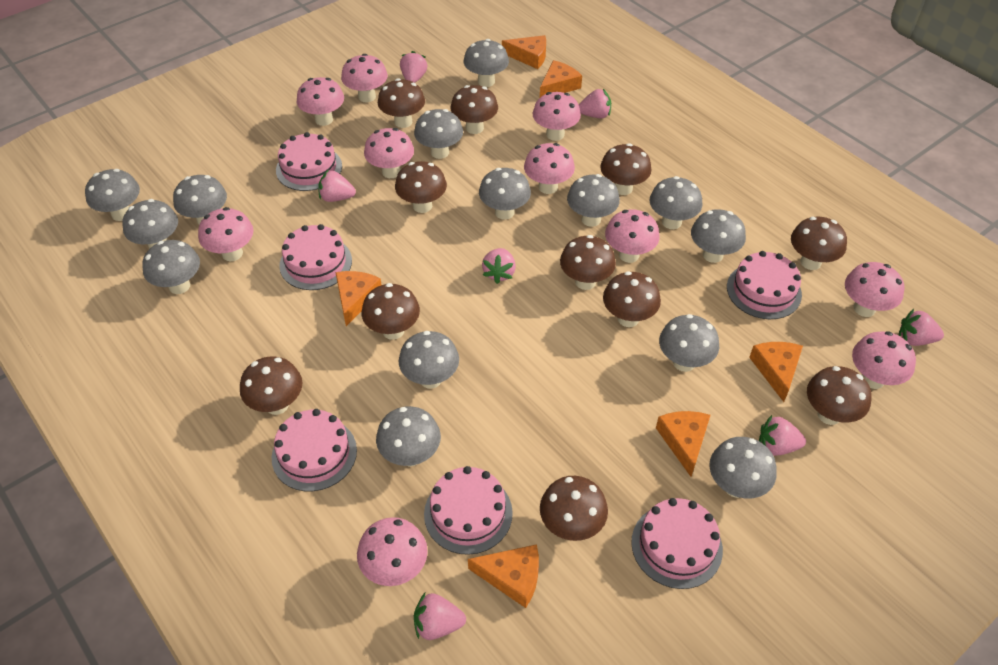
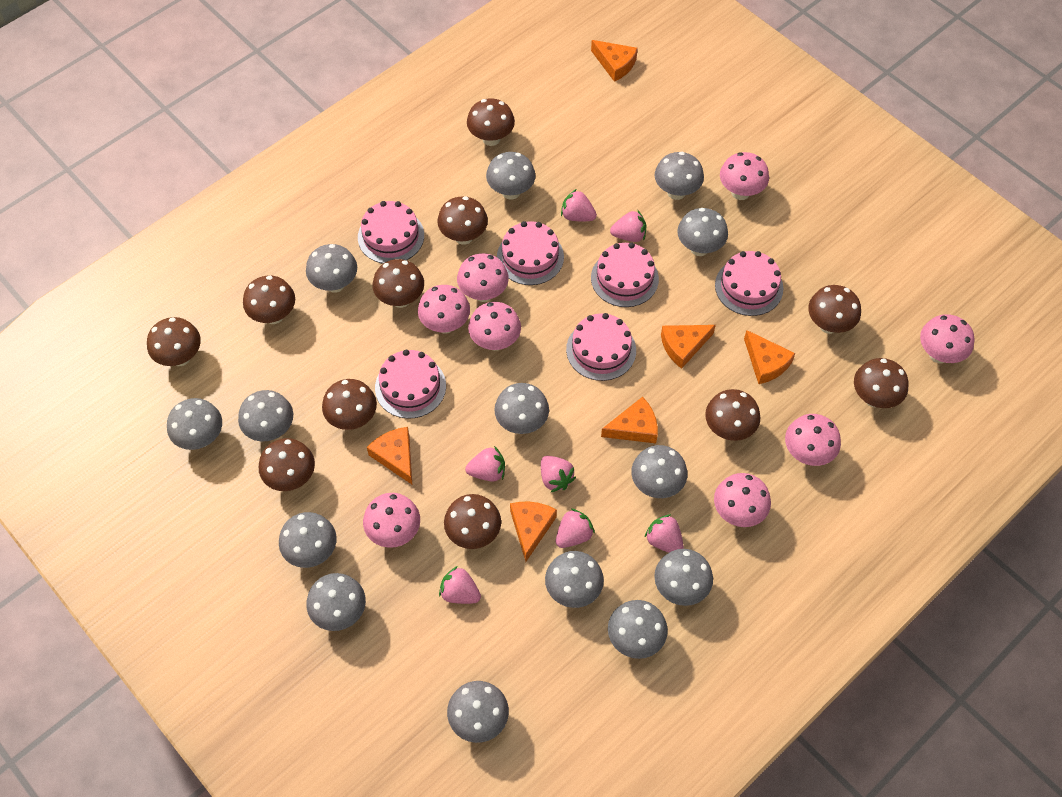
pink mushroom: [198,207,254,261] [297,77,344,126] [341,54,388,102] [357,517,428,586] [364,128,414,178] [524,143,575,194] [533,92,581,141] [605,209,660,263] [845,262,904,317] [852,331,916,389] = 10 -> [363,493,420,548] [418,285,470,334] [457,253,509,302] [468,302,521,351] [714,473,771,527] [720,152,769,200] [785,414,841,466] [920,314,975,363] = 8

